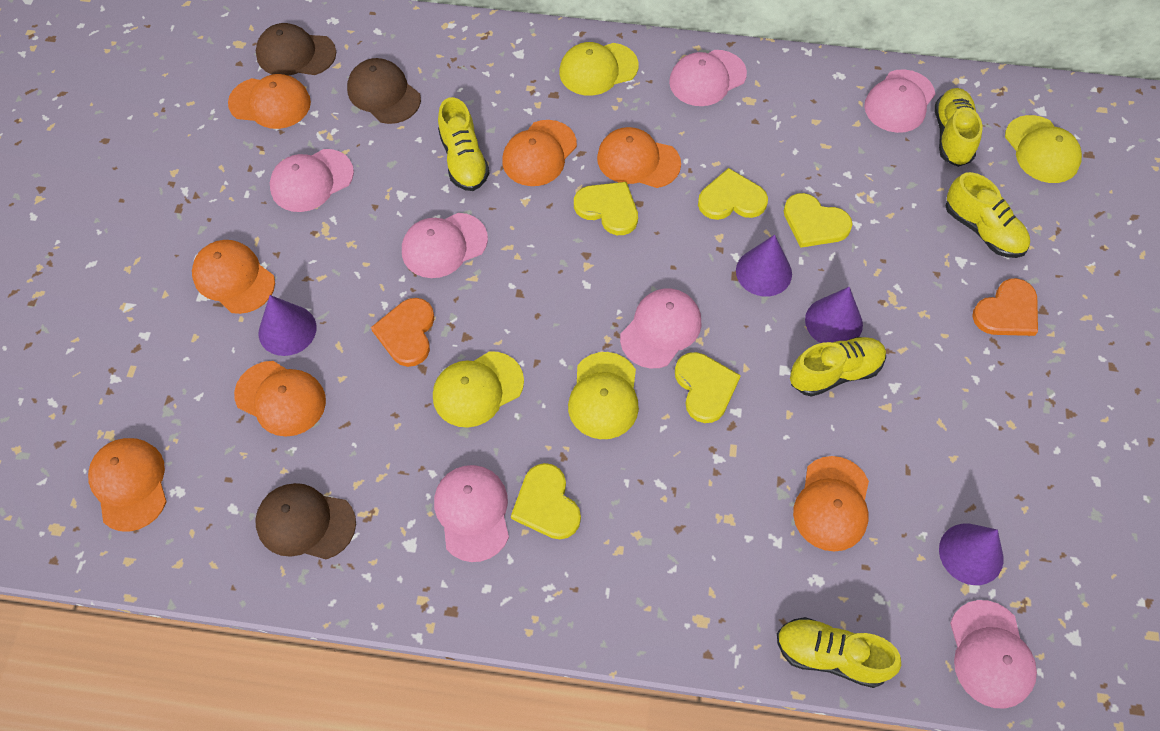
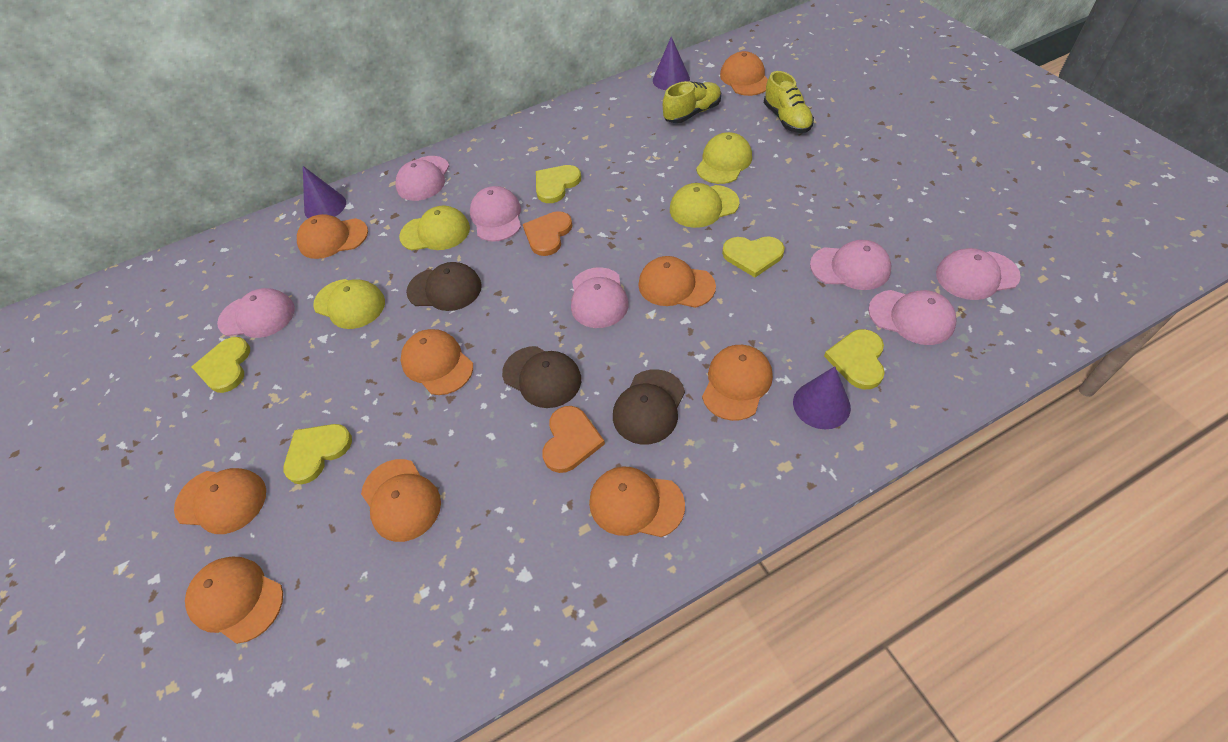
orange cap: [88,438,167,532] [192,240,275,314] [228,74,311,129] [234,361,326,437] [502,120,577,186] [597,127,681,188] [793,456,869,552] = 7 -> [174,468,266,534] [185,557,283,644] [297,214,368,259] [361,459,441,542] [401,329,473,395] [589,466,685,537] [638,256,716,308] [702,345,773,421] [720,51,768,96] = 9
purple cone: [259,295,316,356] [736,235,792,297] [805,287,863,343] [939,523,1004,585] = 4 -> [303,166,346,218] [653,37,690,90] [793,366,851,429] = 3
yellow shoe: [438,97,489,191] [777,617,901,688] [790,337,886,397] [935,88,982,167] [946,172,1030,258] = 5 -> [663,81,721,123] [764,71,814,133] = 2

